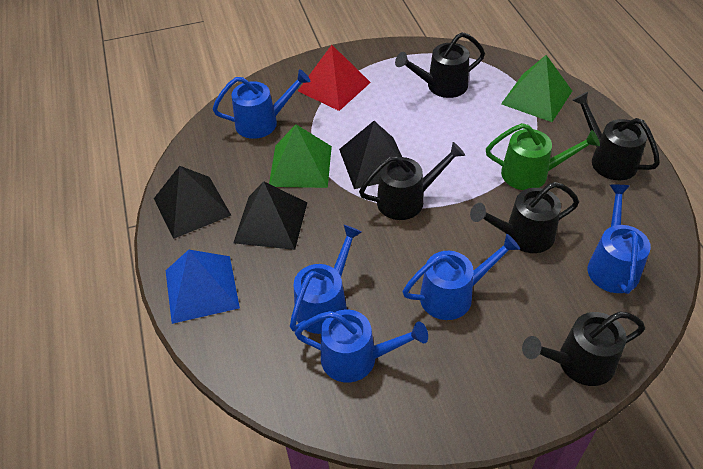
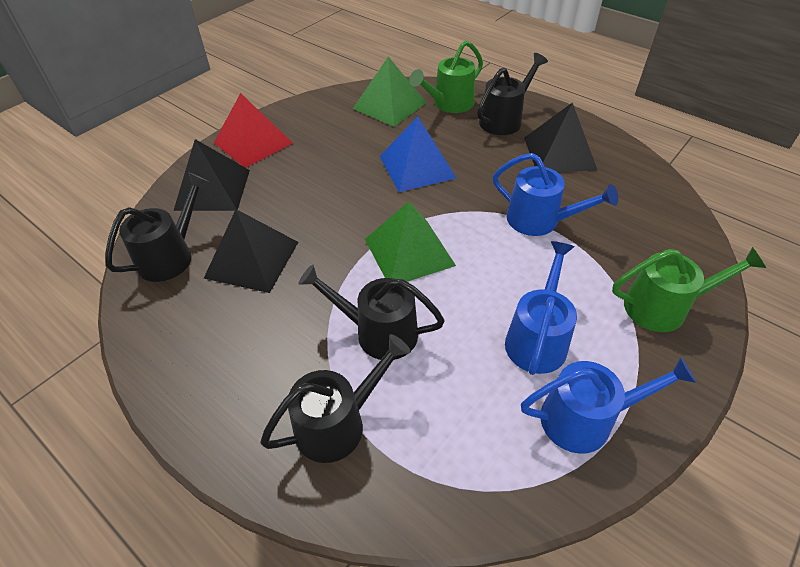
black watering can: [359,142,465,220] [395,32,485,98] [470,182,579,253] [522,311,645,386] [572,92,660,180] = 5 -> [105,173,209,282] [260,334,411,463] [298,265,445,360] [477,53,548,135] = 4
blue watering can: [213,69,311,139] [290,225,362,334] [295,310,428,382] [403,234,520,320] [588,185,651,294] = 5 -> [493,153,618,236] [505,241,577,375] [521,357,697,454] = 3
green watering can: [486,123,600,190] = 1 -> [409,40,483,113] [612,247,766,332] = 2

